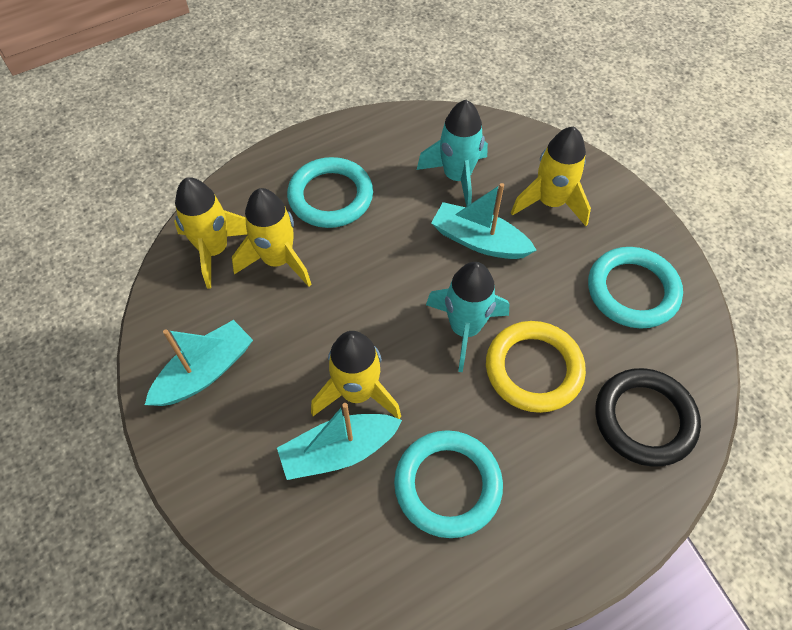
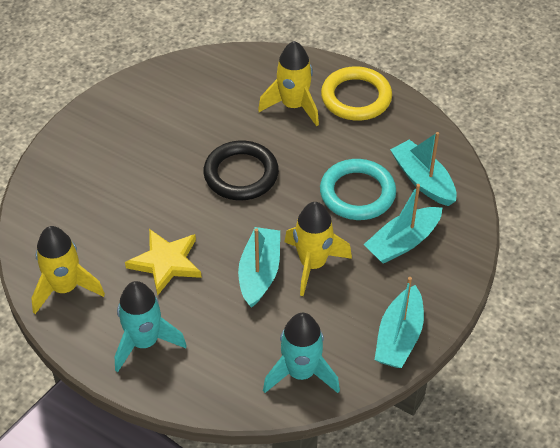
turquoise boat: [145,320,253,406] [277,403,402,480] [431,183,537,259] = 3 -> [238,227,280,308] [363,184,442,264] [375,277,424,368] [390,132,457,206] = 4
turquoise ring: [287,157,373,228] [394,430,503,538] [588,247,683,329] = 3 -> [320,159,396,220] = 1
yellow rocket: [174,177,248,289] [232,188,312,287] [311,331,401,419] [511,126,591,226] = 4 -> [31,226,105,314] [258,41,319,126] [285,202,352,296] = 3
yellow star: none = 0 -> [125,229,202,296] = 1

